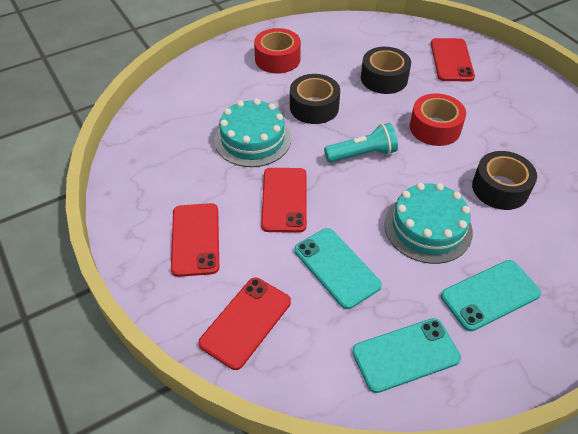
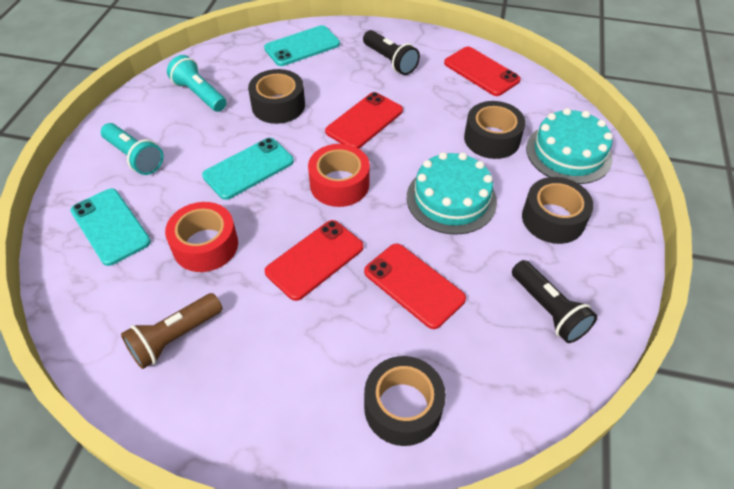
black flashlight: none = 0 -> [363,30,420,75] [512,260,597,343] = 2
black tape: [290,74,340,124] [361,47,411,94] [472,151,537,210] = 3 -> [248,69,305,124] [364,356,446,446] [464,101,526,159] [522,177,594,244] = 4
brown flashlight: none = 0 -> [121,293,222,369] = 1
turquoise flashlight: [324,123,398,163] = 1 -> [101,123,164,175] [167,55,226,112] = 2

